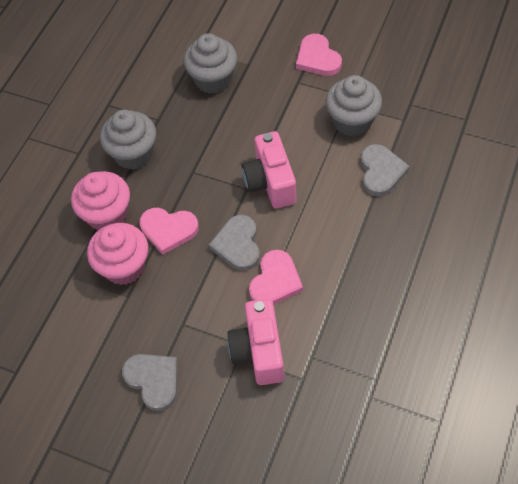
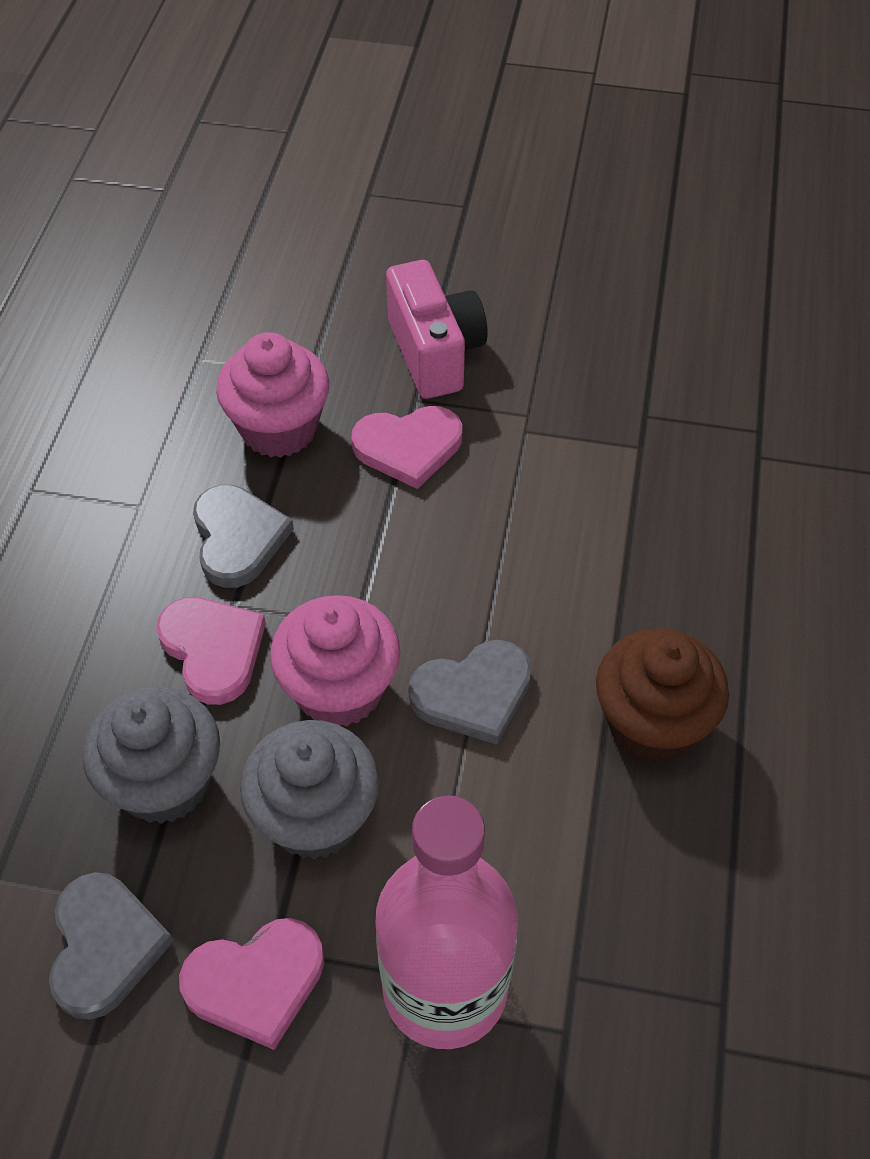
brown cupcake: none = 0 -> [596,629,729,762] = 1
grey cupcake: [100,110,156,170] [183,33,237,94] [326,75,382,136] = 3 -> [83,686,220,824] [240,720,379,860] = 2
pink bottle: none = 0 -> [375,795,518,1049] = 1
pink camera: [227,299,284,385] [242,131,296,209] = 2 -> [386,260,488,399] = 1

